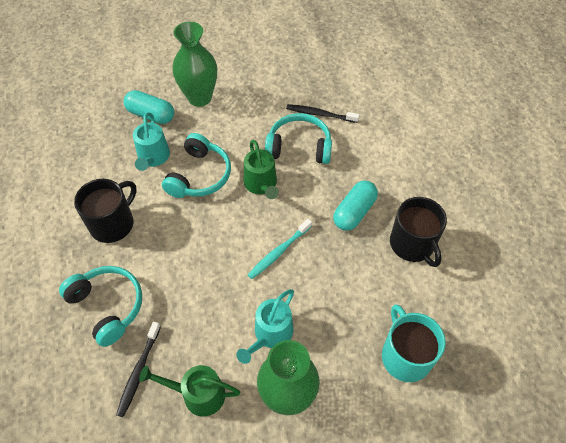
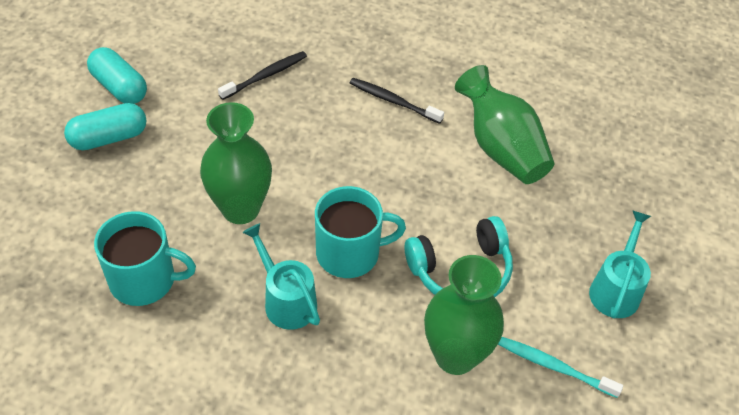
black mug: [74,179,137,243] [390,197,447,267] = 2 -> none = 0
green vase: [172,22,217,107] [257,340,320,415] = 2 -> [200,102,272,224] [424,255,504,375] [455,65,555,184] = 3
green watering can: [139,365,240,417] [244,140,279,199] = 2 -> none = 0
turquoise headphones: [59,266,142,347] [162,133,231,198] [265,113,332,164] = 3 -> [405,216,513,297] = 1
turquoise mug: [382,304,446,382] = 1 -> [94,211,196,306] [315,186,406,278] = 2

